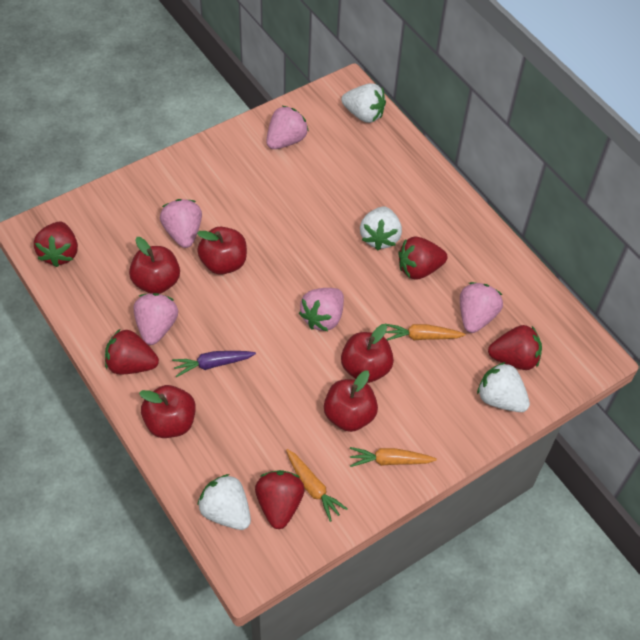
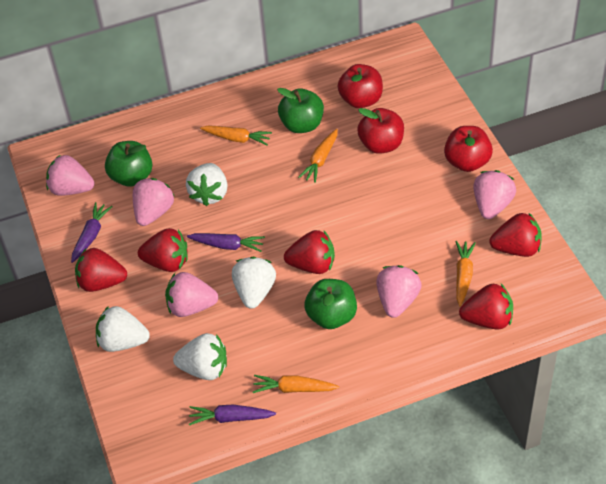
green apple: none = 0 -> [105,141,153,187] [277,88,324,133] [305,279,357,329] = 3
orange carrot: [286,449,348,522] [350,447,437,467] [386,324,466,341] = 3 -> [200,125,272,145] [253,375,339,393] [298,129,338,183] [455,241,476,307] = 4
purple carrot: [172,351,256,377] = 1 -> [71,202,113,263] [187,233,265,252] [189,405,276,425] = 3
red apple: [129,237,180,294] [139,385,196,438] [197,227,247,275] [324,370,378,432] [341,324,394,383] = 5 -> [338,64,383,108] [357,108,404,154] [444,126,493,172] = 3

